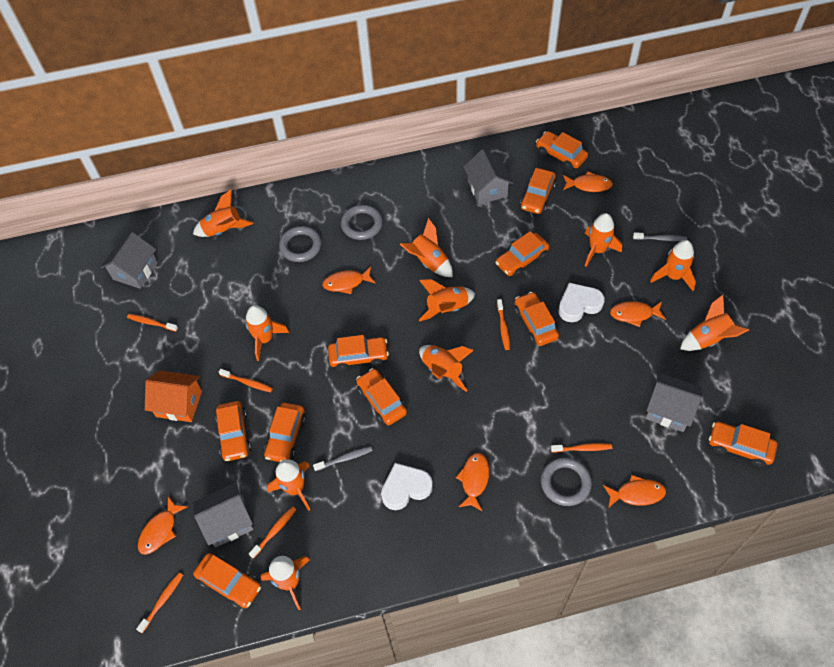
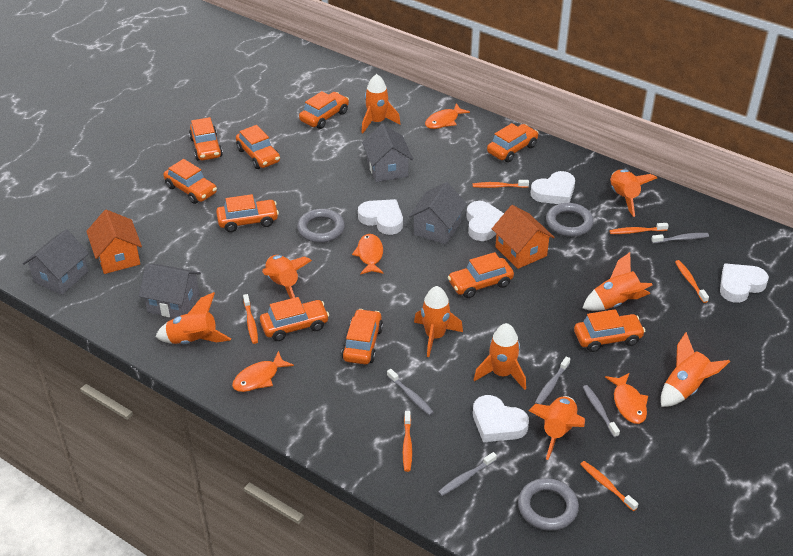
grey toothbrush: [313,446,373,471] [633,232,687,241] = 2 -> [387,369,434,416] [438,452,497,496] [535,356,570,404] [583,385,620,438] [651,233,709,244] = 5
orange fish: [138,497,187,555] [322,267,376,294] [456,453,489,511] [563,171,613,192] [603,475,666,508] [610,301,666,327] = 6 -> [232,351,294,392] [352,234,384,275] [425,103,470,129] [605,373,648,424] = 4
orange house: [145,370,202,422] = 1 -> [86,209,142,274] [492,205,555,269] = 2
orange rocket: [193,189,253,237] [245,305,289,361] [261,556,310,610] [267,459,310,511] [400,218,453,277] [418,279,475,322] [419,345,474,392] [585,213,622,267] [650,240,696,291] [680,295,749,351] = 10 -> [155,292,231,344] [262,255,312,299] [361,74,401,133] [414,286,463,357] [474,323,526,390] [528,396,585,460] [582,252,653,311] [610,169,657,217] [661,332,730,407] = 9
white heart: [381,463,433,510] [559,283,605,322] = 2 -> [358,199,403,235] [466,201,504,241] [473,395,529,442] [531,171,575,204] [720,263,769,303] = 5

